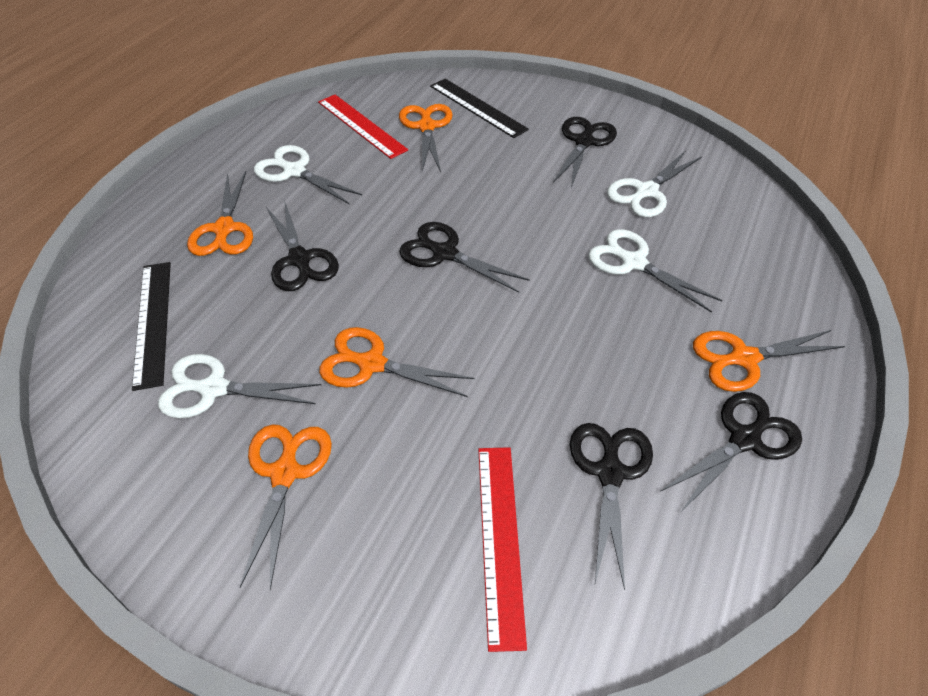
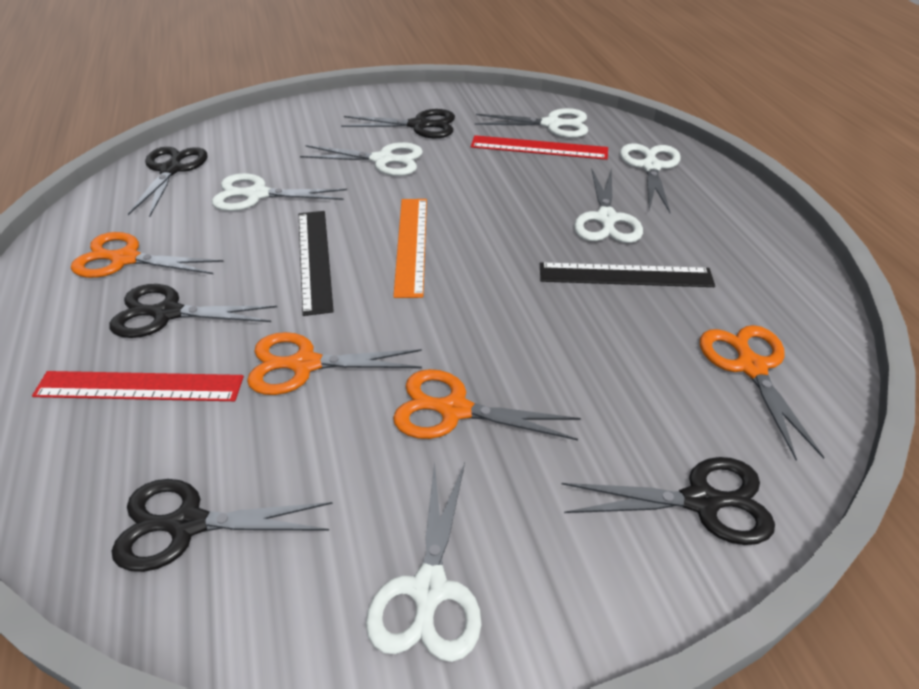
orange ruler: none = 0 -> [393,199,427,298] = 1
orange scissors: [187,171,253,256] [240,424,332,590] [319,327,475,397] [399,104,453,172] [693,330,845,392] = 5 -> [71,232,224,278] [247,332,422,395] [393,369,581,440] [700,325,825,460] = 4
white scissors: [158,354,321,418] [254,145,362,204] [588,229,722,313] [607,150,702,217] = 4 -> [212,173,347,211] [300,142,423,176] [366,461,482,662] [475,108,588,138] [574,167,643,243] [620,143,681,213] = 6

